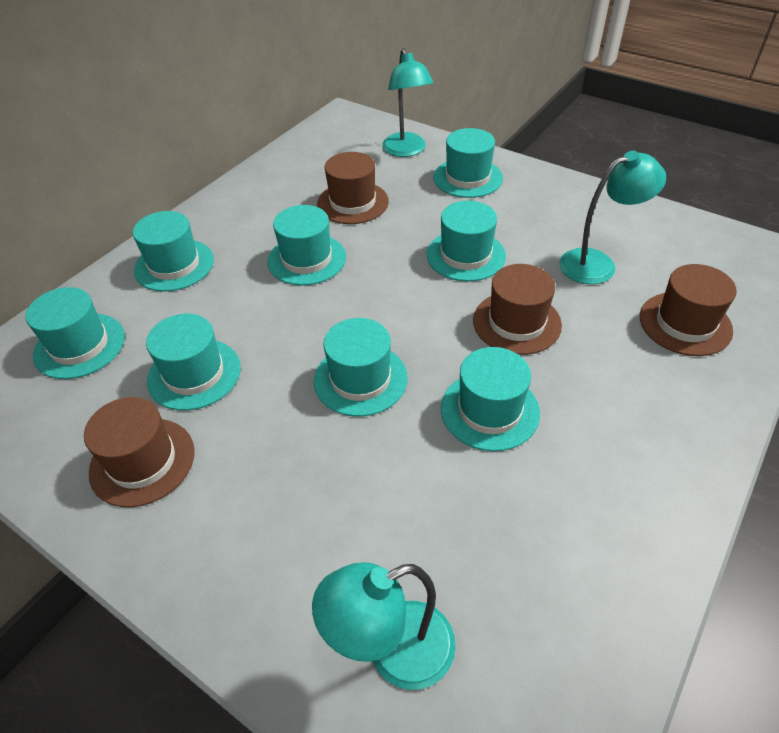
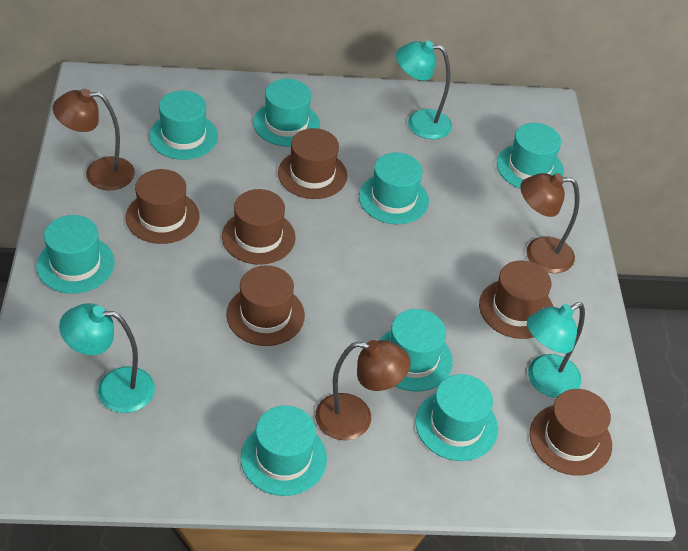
brown hat: [84,397,195,507] [317,152,389,224] [473,264,562,355] [640,264,737,356] = 4 -> [125,169,200,244] [222,189,296,265] [226,265,305,346] [278,128,347,199] [479,260,553,339] [530,389,612,476] = 6
brown lamp: none = 0 -> [53,89,135,190] [315,340,410,440] [520,173,579,273] = 3

